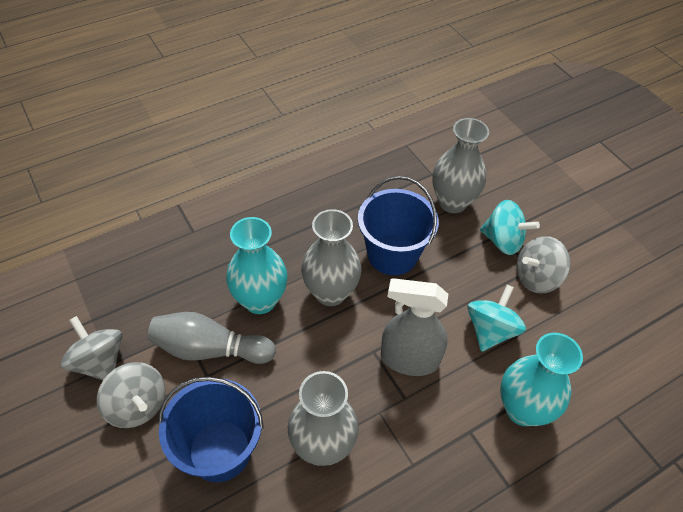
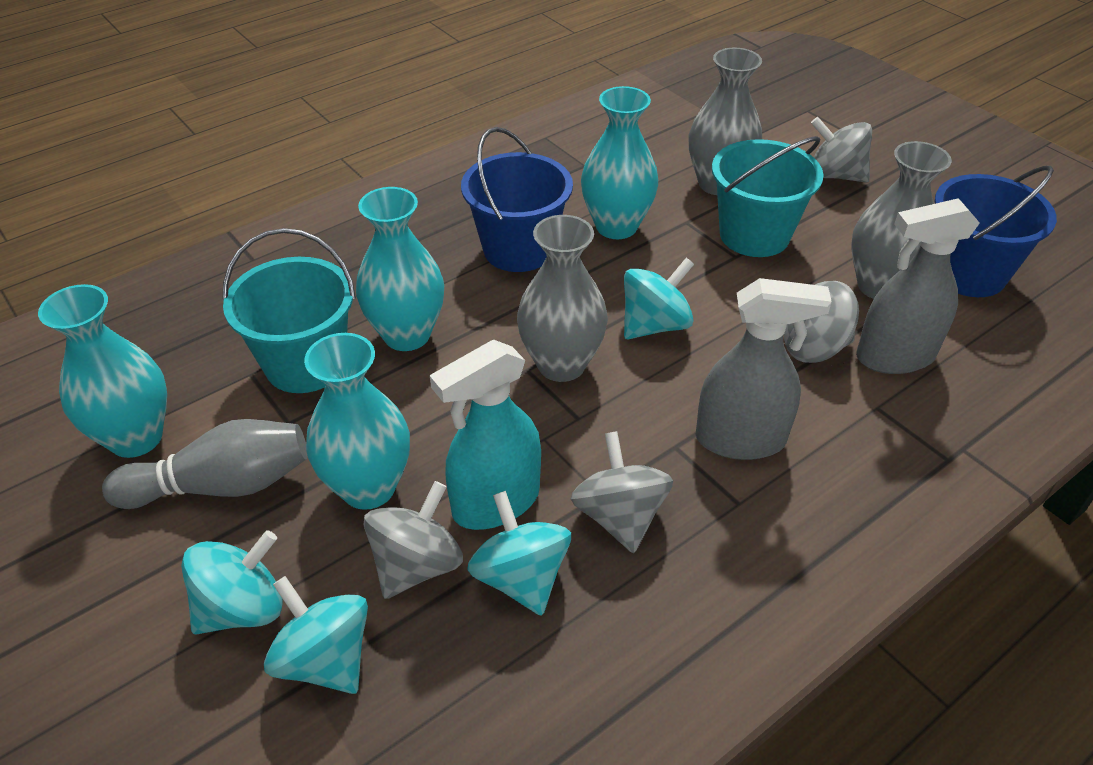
grey spinning top: [61,316,122,380] [97,362,165,428] [517,236,570,294] = 3 -> [363,481,463,599] [571,431,673,553] [784,281,859,363] [811,117,872,183] = 4
grey spray bottle: [381,278,448,376] = 1 -> [696,278,832,460] [856,198,980,374] = 2
turquoise bucket: none = 0 -> [222,228,356,393] [712,136,824,257] = 2
turquoise spinning top: [468,285,526,352] [480,200,540,255] = 2 -> [181,530,282,635] [264,576,368,694] [467,491,571,616] [624,258,694,339] = 4
turquoise spray bottle: none = 0 -> [430,340,541,530] = 1
turquoise vase: [226,217,288,314] [500,333,583,426] = 2 -> [38,284,167,458] [304,333,410,510] [356,187,444,351] [581,86,658,239] = 4

